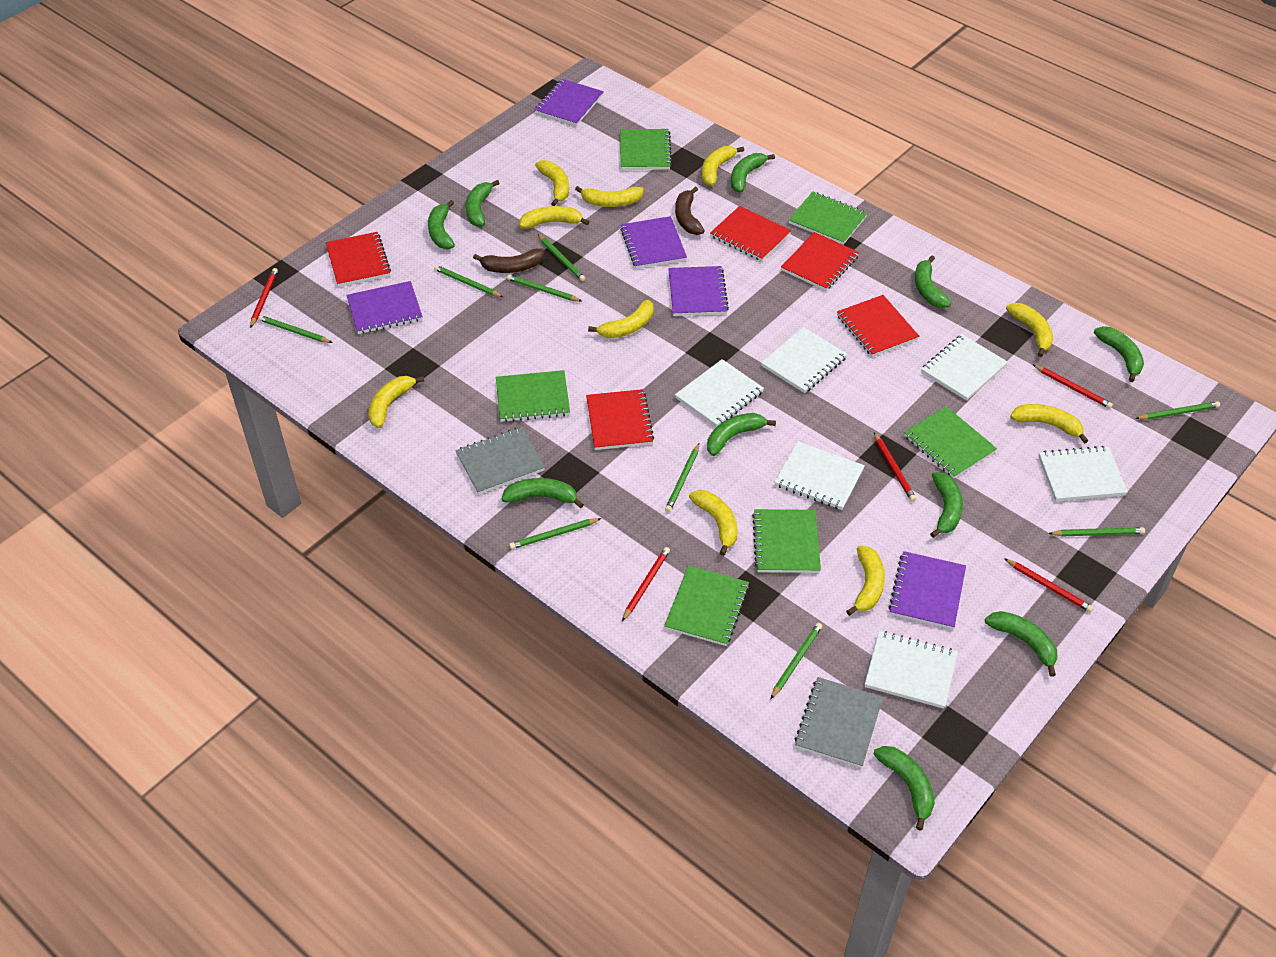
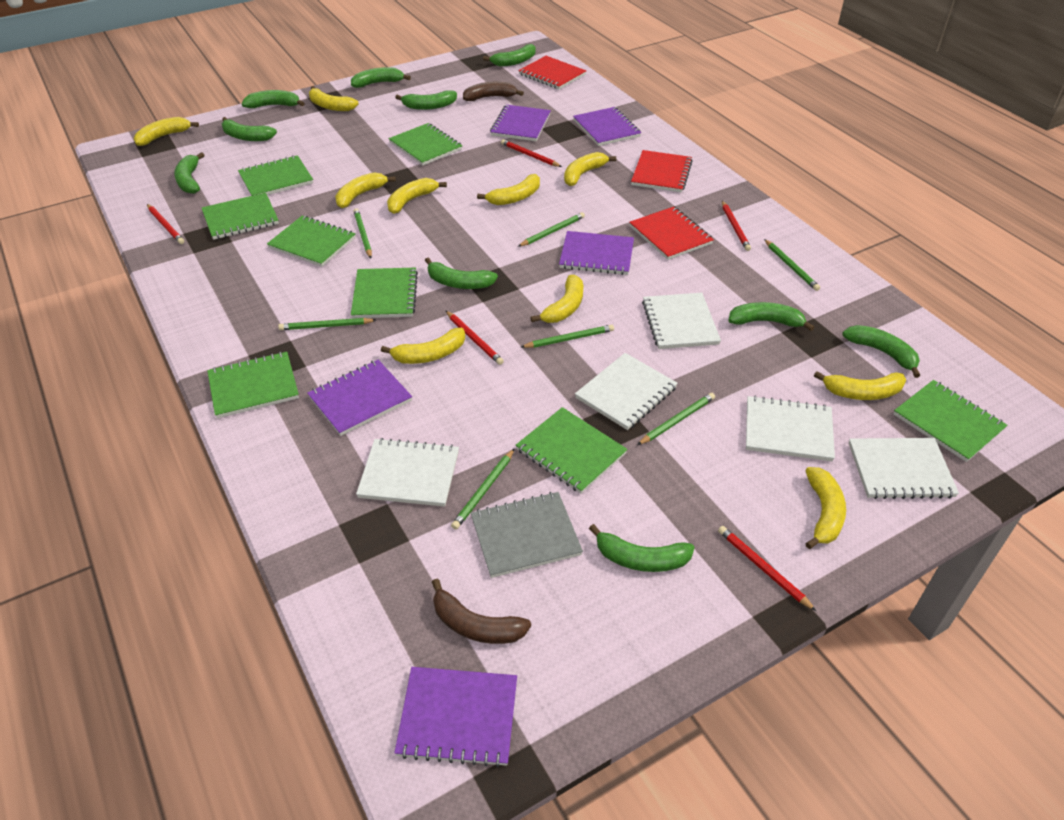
green notebook: [496,370,570,422] [620,129,672,170] [664,565,749,646] [752,509,821,573] [788,192,867,245] [904,406,997,479] = 6 -> [202,193,279,240] [207,352,299,418] [238,155,313,196] [267,216,356,267] [351,268,418,318] [389,123,462,166] [516,407,628,494] [894,380,1007,462] = 8
green pencil: [258,315,333,343] [434,265,503,297] [507,275,582,302] [509,518,602,549] [538,235,585,281] [665,443,699,512] [771,623,822,699] [1048,527,1145,537] [1135,401,1220,420] = 9 -> [278,318,376,330] [353,208,372,258] [451,448,515,530] [518,212,585,247] [521,325,614,348] [637,393,715,445] [764,239,820,291] = 7
grey notebook: [455,427,545,494] [795,677,883,768] = 2 -> [471,492,583,578] = 1
red notebook: [326,232,391,287] [586,389,654,450] [710,206,791,261] [781,232,859,291] [837,295,919,357] = 5 -> [518,56,586,89] [629,207,714,260] [631,150,693,192] = 3
white notebook: [675,359,764,427] [761,327,847,393] [775,441,865,510] [865,631,958,709] [921,334,1008,401] [1039,446,1128,501] = 6 -> [356,438,459,507] [575,353,678,430] [642,293,721,349] [746,396,835,462] [849,438,959,499] = 5

